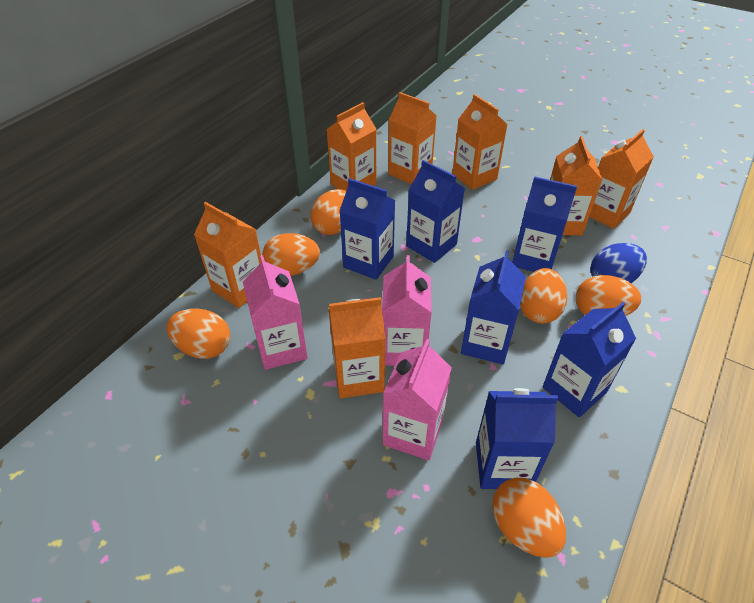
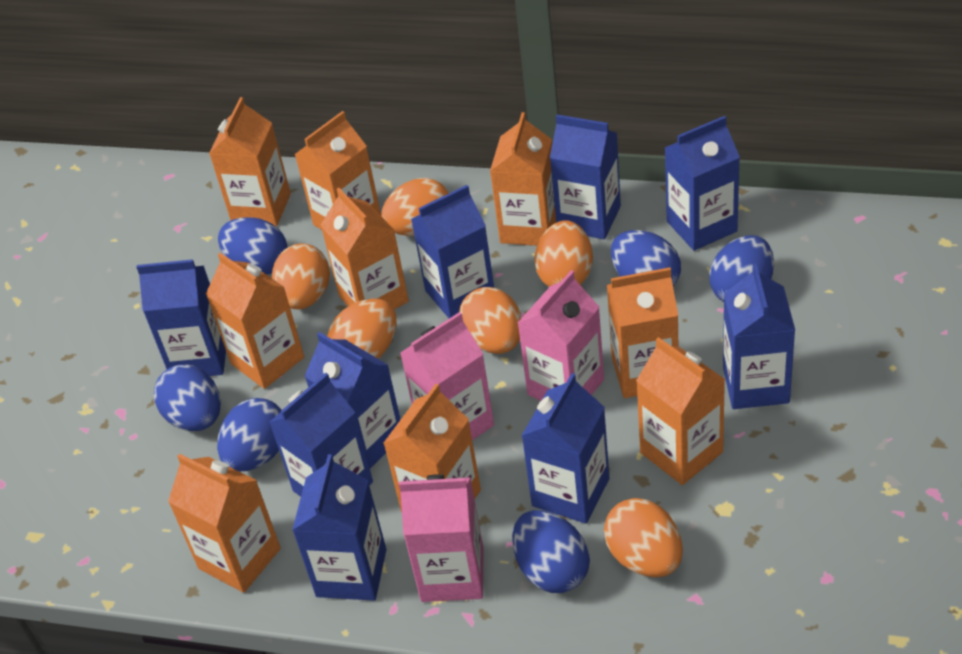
blue carton: [339,178,396,280] [406,160,465,263] [461,250,526,364] [476,388,558,489] [513,176,577,272] [543,302,636,417] = 6 -> [136,259,226,376] [269,373,373,497] [292,454,387,601] [304,332,401,468] [411,185,494,318] [522,373,609,524] [550,115,621,239] [665,116,740,251] [723,263,795,409] = 9
blue egg: [591,243,647,283] = 1 -> [154,364,221,431] [217,398,282,471] [218,217,288,275] [512,510,590,593] [611,230,681,286] [709,235,774,302] = 6
orange carton: [194,202,261,308] [326,102,376,191] [328,297,386,399] [388,92,437,184] [452,94,508,190] [550,136,602,235] [589,129,654,229] = 7 -> [168,454,281,593] [206,253,304,389] [209,97,291,226] [294,111,381,230] [320,188,409,309] [384,384,481,512] [490,112,556,246] [607,267,678,398] [636,337,725,485] = 9

